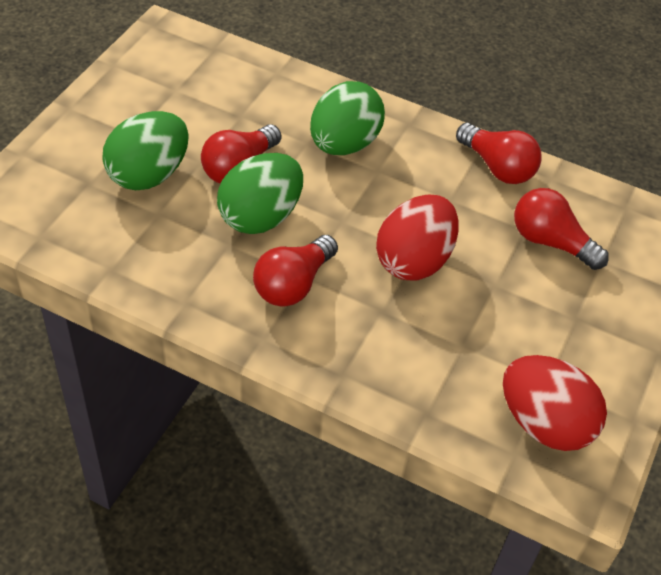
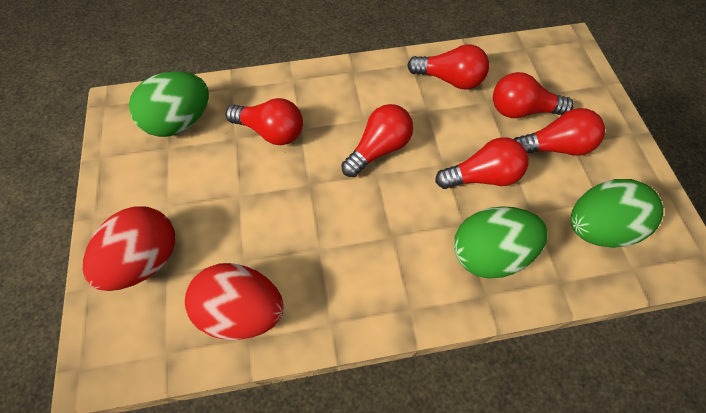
red light bulb: [201,124,281,184] [253,235,338,307] [456,123,541,184] [514,188,609,270] = 4 -> [226,98,303,145] [341,104,413,177] [407,44,489,89] [435,137,529,189] [493,72,574,118] [514,108,605,155] = 6

